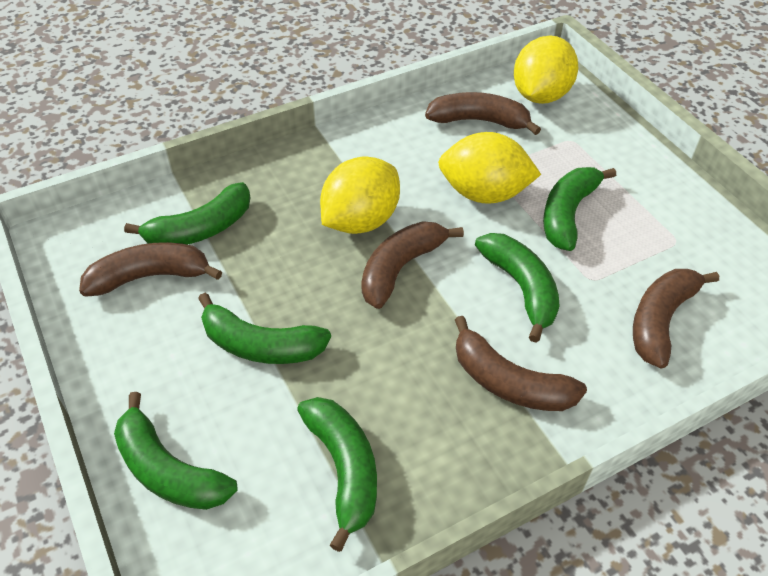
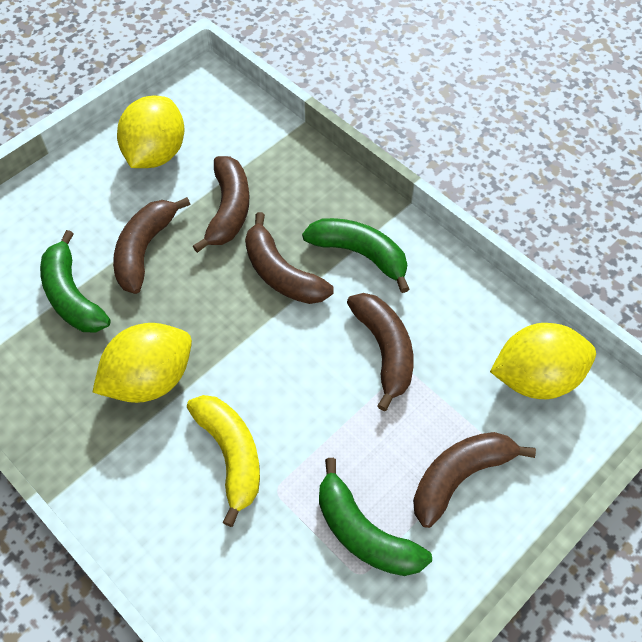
green banana: [114,392,238,510] [124,182,251,245] [198,293,331,364] [297,397,377,552] [475,233,560,343] [543,167,616,251] = 6 -> [40,230,111,333] [302,218,409,293] [319,458,432,576] = 3
yellow banana: none = 0 -> [187,395,260,527] = 1

